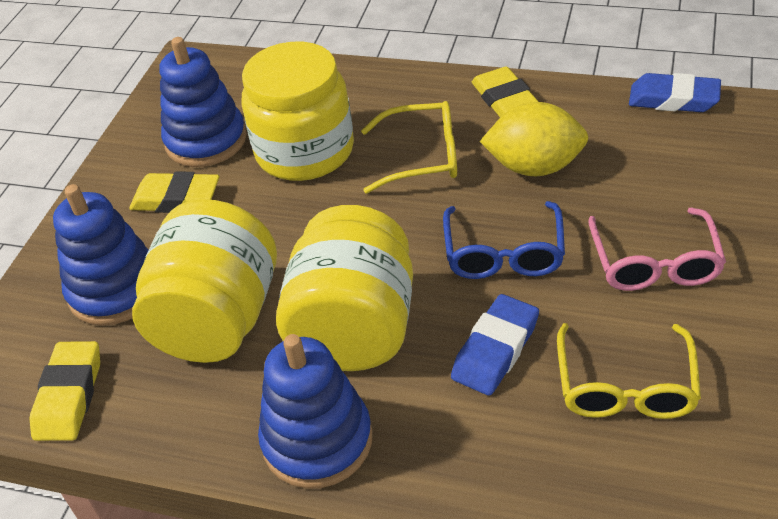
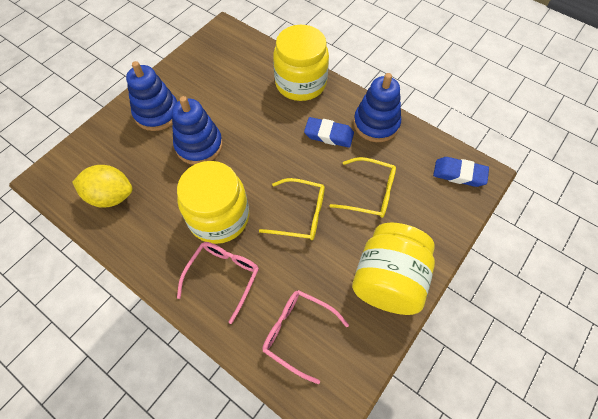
blue glasses: [443,201,565,279] = 1 -> none = 0
pink glasses: [588,207,726,291] = 1 -> [177,242,259,324] [262,290,349,384] = 2
yellow eraser: [30,341,100,441] [129,171,220,213] [472,67,539,118] = 3 -> none = 0

